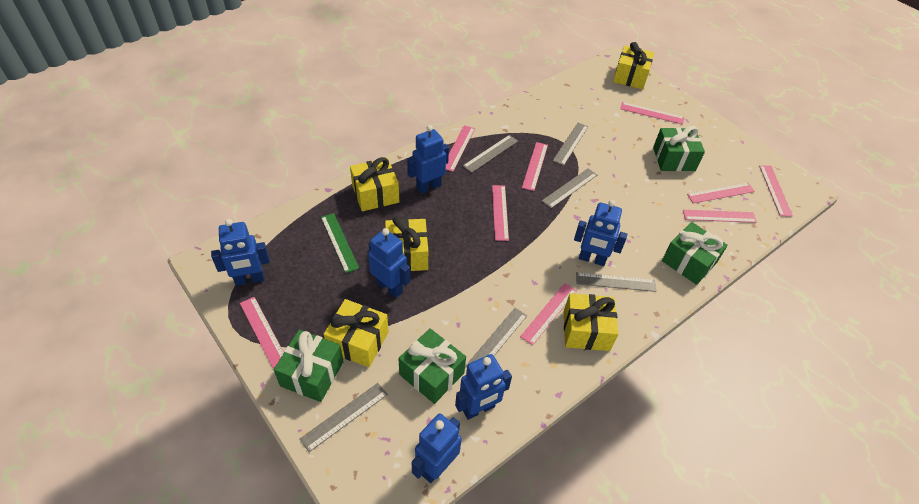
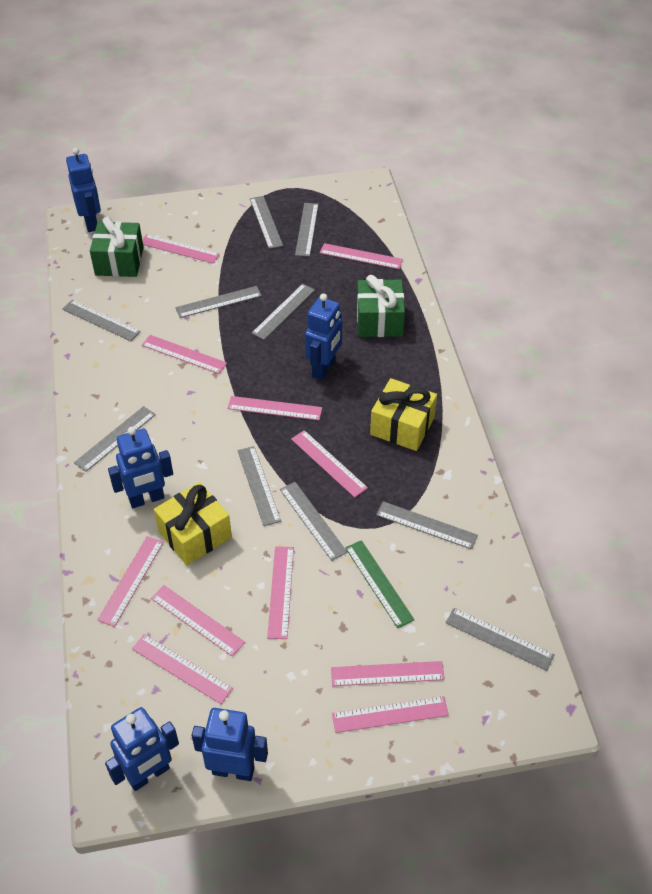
blue robot: [211,219,270,286] [368,228,410,298] [407,125,449,194] [412,413,462,483] [455,354,512,420] [574,200,627,266] = 6 -> [66,148,101,232] [105,707,179,791] [108,427,173,508] [192,708,268,781] [305,293,342,380] = 5
green gift: [274,330,344,402] [398,328,466,404] [653,126,705,171] [662,222,728,285] = 4 -> [90,217,144,277] [357,275,405,337] = 2
grey ruler: [299,383,388,452] [463,135,518,173] [466,308,527,367] [542,168,597,208] [553,123,588,166] [576,272,656,292] = 6 -> [62,300,141,341] [74,406,156,472] [175,286,262,318] [237,446,281,526] [250,196,283,249] [252,284,315,340] [280,482,348,561] [295,203,319,257] [376,501,478,550] [446,608,555,671] = 10
pink ruler: [240,297,284,368] [446,125,475,172] [492,185,509,241] [520,283,577,345] [522,142,548,191] [620,102,684,125] [683,210,757,223] [687,183,755,203] [759,165,793,217] = 9 -> [97,536,164,627] [132,634,233,704] [142,234,220,264] [142,335,227,374] [151,585,245,657] [228,396,322,420] [267,546,294,639] [291,430,368,498] [320,243,403,269] [331,661,445,686] [332,696,449,733] = 11
yellow gift: [323,299,389,367] [350,157,399,211] [385,216,428,271] [564,293,618,351] [613,42,654,89] = 5 -> [154,482,232,565] [370,378,437,451] = 2

